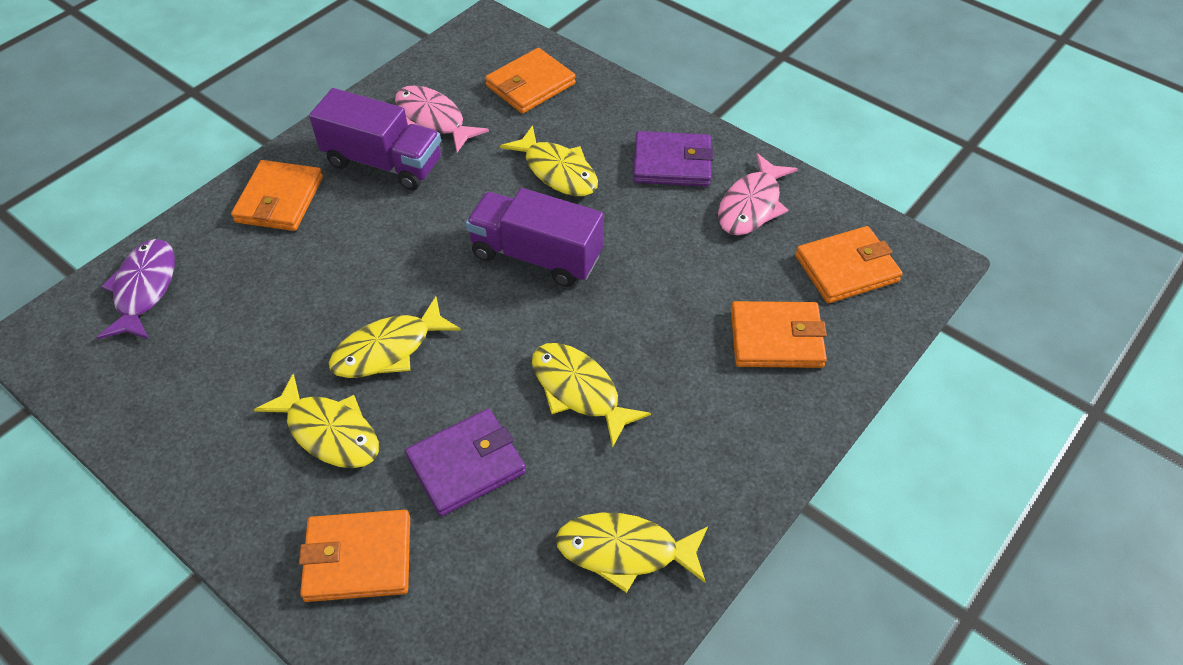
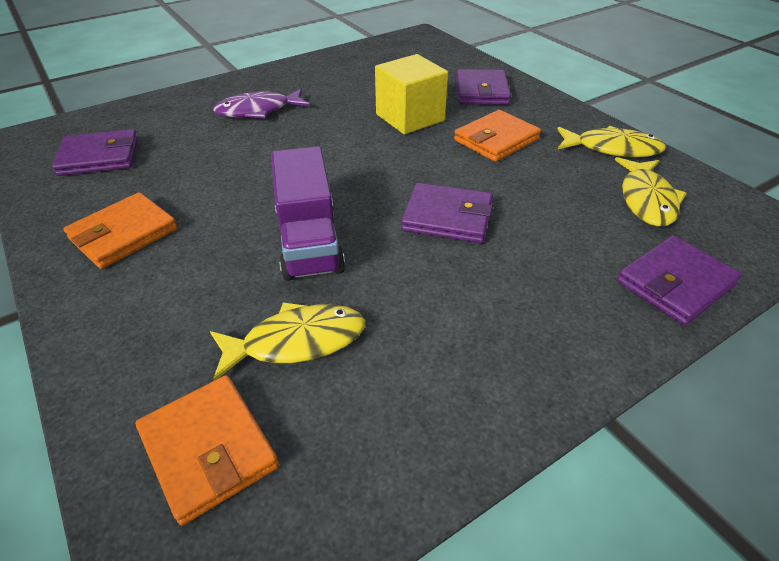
orange wallet: [231,160,323,231] [299,510,410,602] [485,48,576,114] [731,301,827,368] [795,226,903,303] = 5 -> [64,192,177,269] [136,375,279,526] [454,110,541,162] = 3
pink fish: [395,85,489,153] [718,153,798,235] = 2 -> none = 0
purple truck: [309,88,441,190] [466,188,604,287] = 2 -> [271,146,345,281] = 1
purple wallet: [405,409,526,516] [633,131,714,186] = 2 -> [52,129,138,176] [401,183,493,243] [456,69,511,105] [617,235,742,325] = 4
yellow cube: none = 0 -> [375,54,448,134] = 1
yellow fish: [254,374,379,468] [329,296,461,378] [500,125,598,196] [532,343,651,448] [556,513,708,593] = 5 -> [210,302,365,381] [557,126,666,157] [615,157,687,227] = 3

